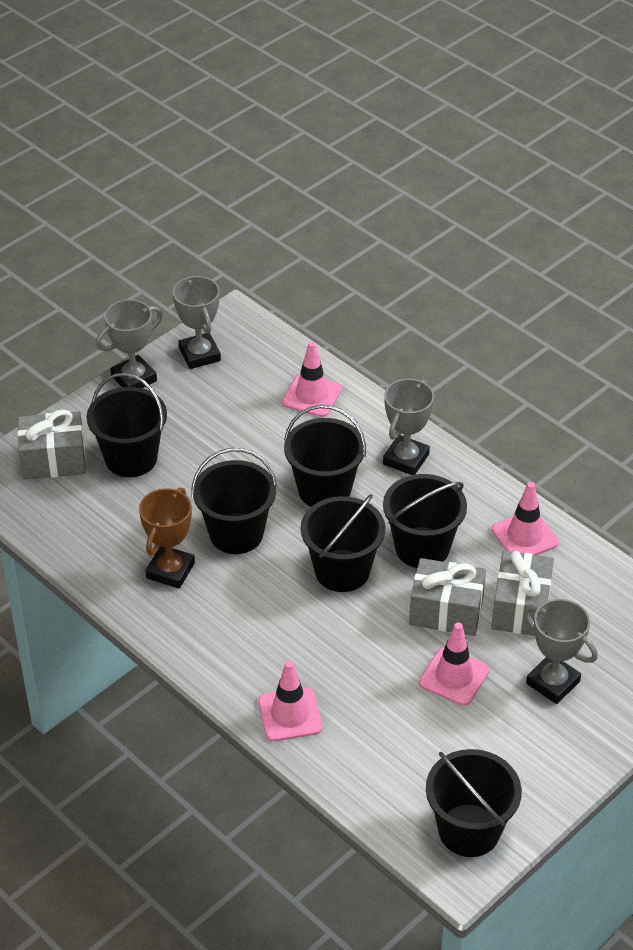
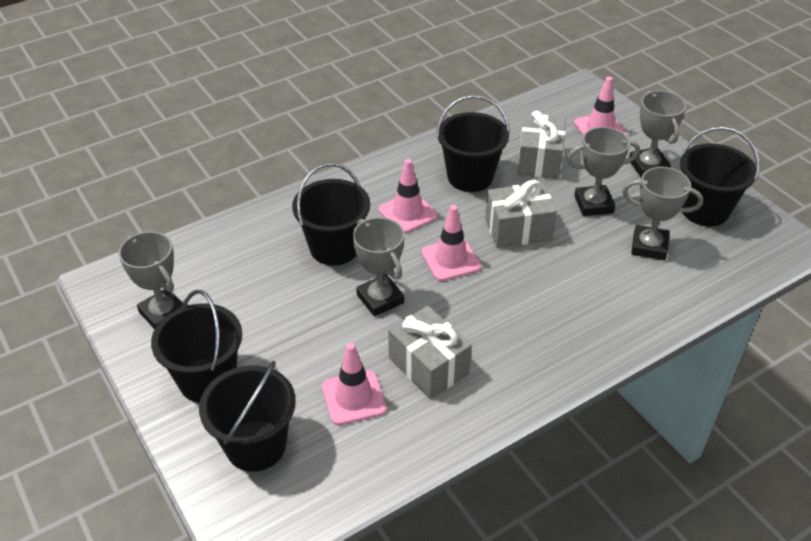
black bucket: [87,373,167,477] [191,448,277,554] [284,405,366,507] [301,494,385,592] [383,474,467,568] [426,749,522,857] = 6 -> [151,290,242,403] [199,360,296,472] [292,163,370,266] [436,95,510,192] [680,127,759,226] = 5
brown trophy: [139,487,195,589] = 1 -> none = 0
grey trophy: [96,299,163,388] [173,276,221,369] [383,379,434,475] [523,599,598,704] = 4 -> [119,231,183,329] [353,217,404,317] [567,127,640,216] [622,167,703,260] [629,90,686,178] = 5

